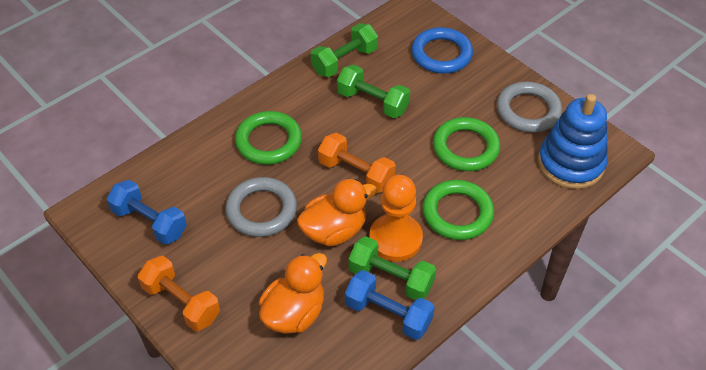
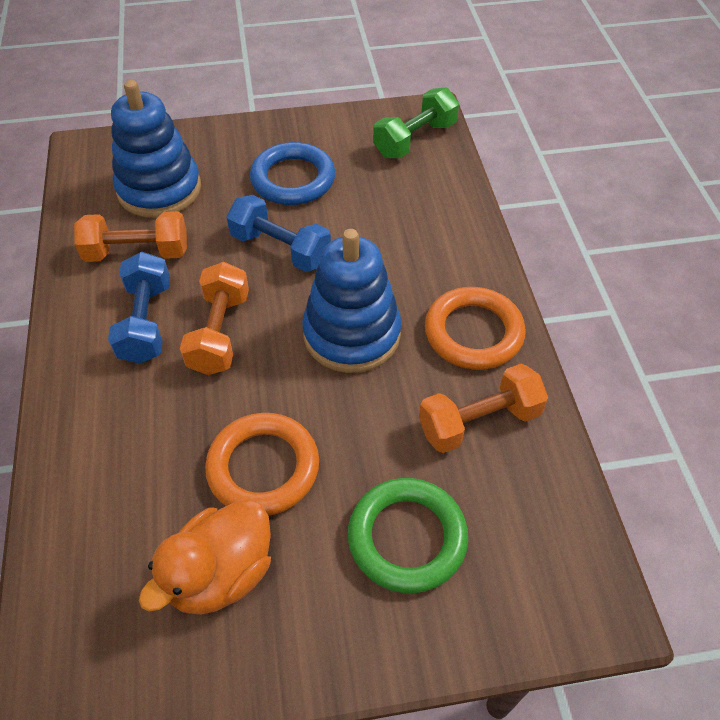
blue stacking toy: [538,94,608,189] = 1 -> [111,80,201,218] [302,229,402,373] = 2
green dumbbell: [311,23,378,77] [337,64,410,118] [348,236,436,300] = 3 -> [373,88,459,158] = 1
green ring: [235,111,302,165] [422,180,494,240] [433,117,500,171] = 3 -> [348,478,468,593] = 1
grey ring: [225,177,297,237] [497,82,562,132] = 2 -> none = 0
orange duck: [259,253,327,334] [297,179,377,246] = 2 -> [139,500,271,615] = 1
orange dumbbell: [138,256,220,331] [318,132,396,193] = 2 -> [74,211,187,262] [180,262,249,375] [419,364,548,453] = 3
orange pawn: [369,175,423,261] = 1 -> none = 0
orange ring: none = 0 -> [205,413,319,516] [425,287,526,370] = 2

